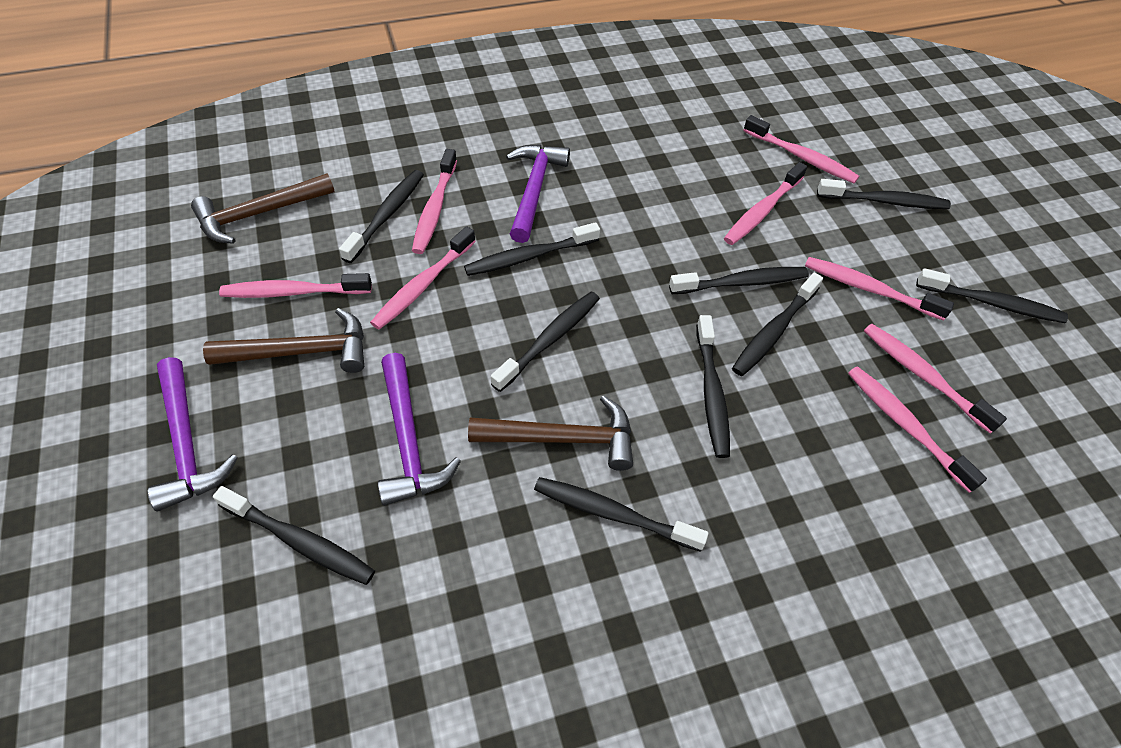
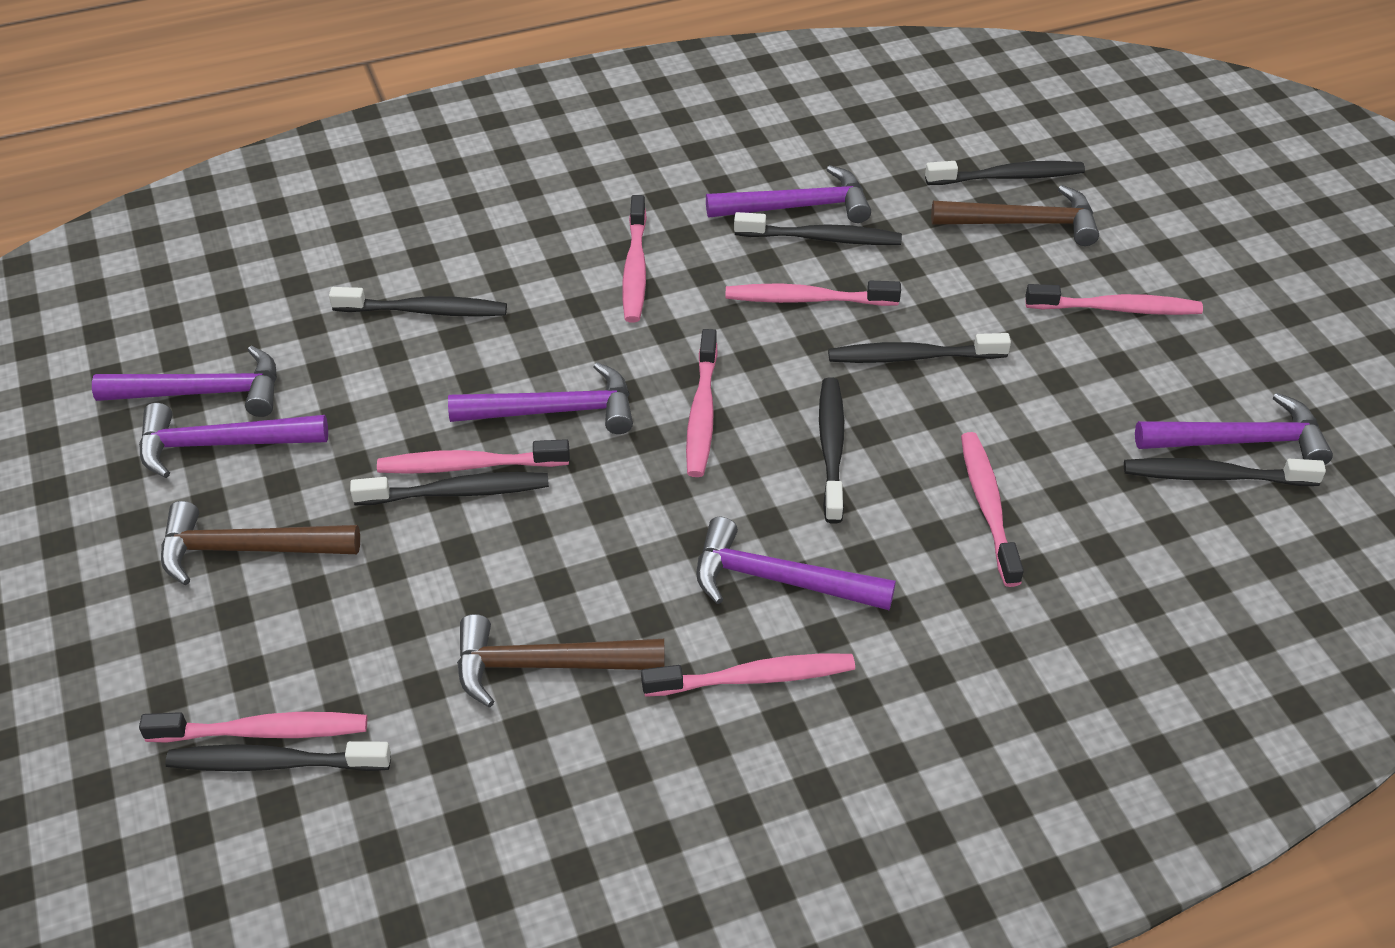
black toothbrush: [213,486,375,585] [339,170,424,263] [464,222,600,276] [491,292,600,392] [534,477,708,552] [669,267,809,294] [696,315,730,458] [732,272,823,376] [817,179,951,209] [916,268,1068,323] = 10 -> [165,741,391,771] [329,287,507,317] [350,472,549,505] [734,212,902,245] [819,377,844,524] [828,333,1011,363] [925,161,1085,185] [1124,458,1326,486] = 8
purple hammer: [148,357,238,511] [378,353,461,506] [506,144,570,243] = 3 -> [92,345,277,417] [139,403,328,478] [448,362,633,434] [696,517,896,610] [706,165,871,223] [1135,393,1333,465] = 6

